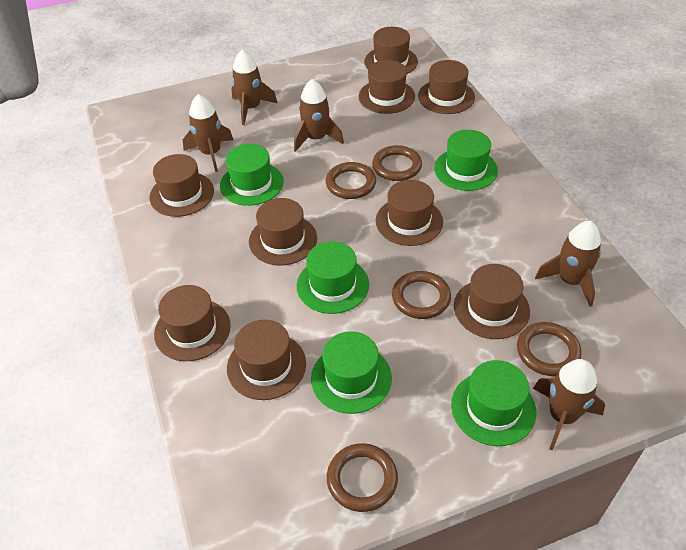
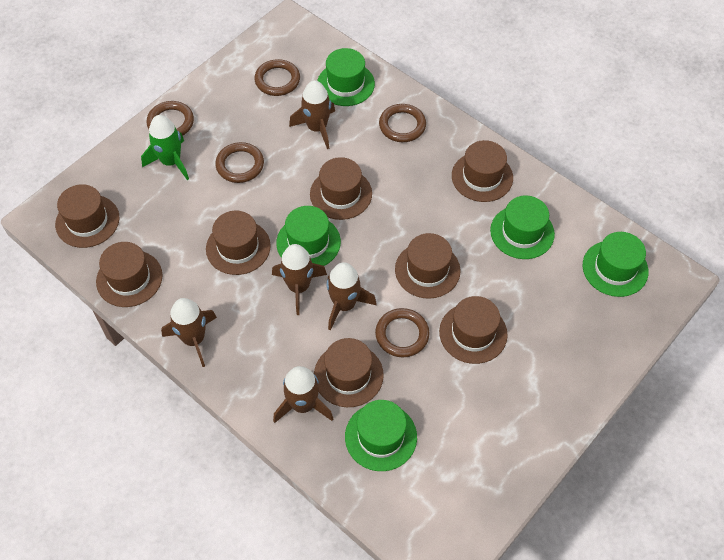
brown hat: [149,154,214,217] [154,285,231,361] [227,320,306,400] [249,198,317,265] [359,60,415,114] [364,27,418,74] [376,180,443,246] [418,60,475,114] [454,264,530,339] = 9 -> [55,184,119,248] [96,242,162,307] [206,211,271,275] [310,157,372,220] [314,338,384,407] [395,233,460,299] [439,296,508,364] [452,140,513,202] = 8
green rocket: none = 0 -> [141,115,189,180] = 1

